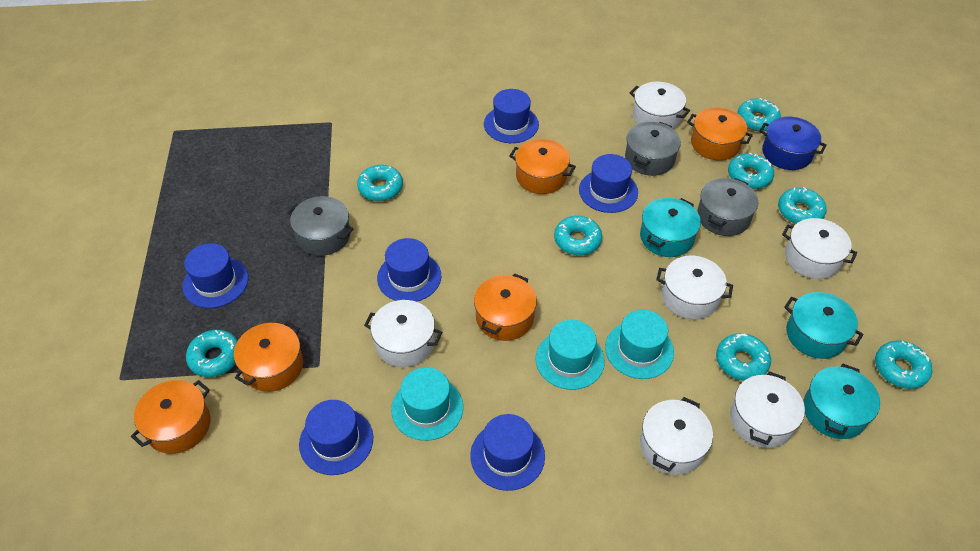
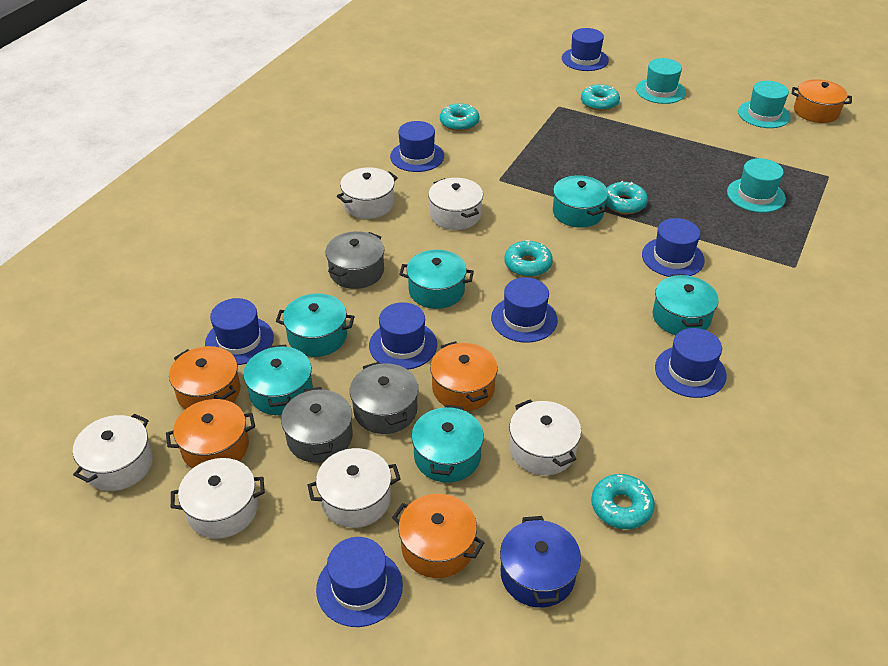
blue hat: [182,243,248,308] [299,400,373,475] [377,238,441,302] [470,414,545,491] [484,89,539,143] [579,154,638,213] = 6 -> [205,298,274,365] [316,537,403,627] [369,302,437,370] [390,121,444,172] [491,277,558,343] [562,28,609,71] [642,218,705,277] [655,328,727,398] = 8
turquoise donut: [186,330,238,377] [357,165,403,201] [554,216,602,255] [716,333,771,381] [728,153,774,189] [737,98,781,131] [778,187,827,224] [875,341,932,389] = 8 -> [440,103,480,131] [504,240,553,277] [581,84,620,111] [591,474,655,529] [605,181,648,214] = 5
turquoise pot: [640,198,701,257] [784,292,864,359] [803,364,880,439] = 3 -> [243,344,313,415] [276,293,355,357] [399,250,474,309] [411,405,484,483] [553,175,608,228] [653,274,719,335] = 6

